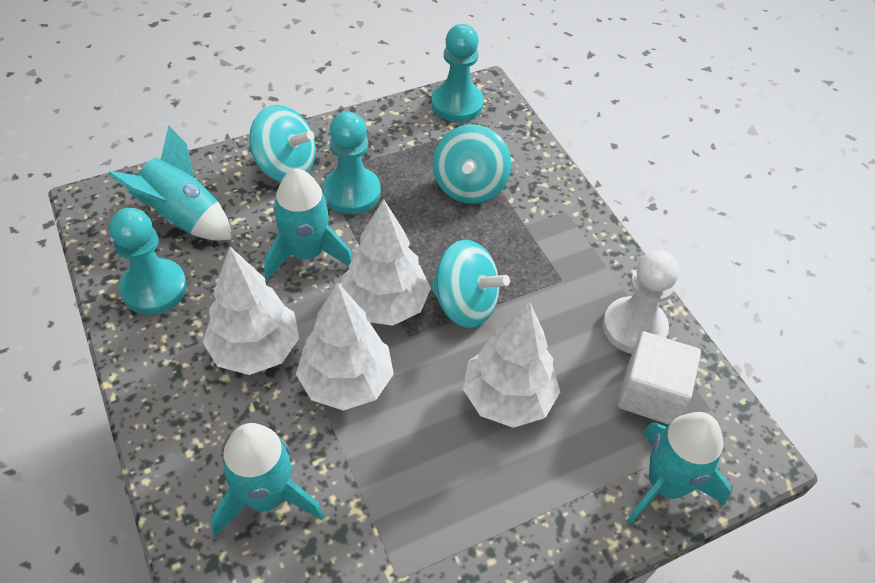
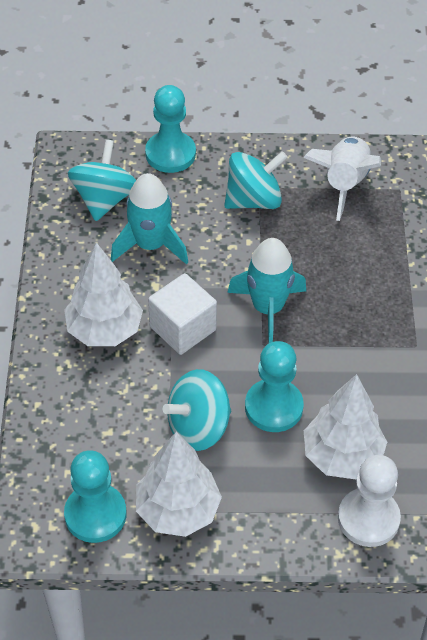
turquoise rocket: [107,125,232,241] [211,423,324,537] [264,169,352,280] [626,412,731,525] = 4 -> [111,173,188,264] [227,238,306,343] = 2
white rocket: none = 0 -> [303,137,381,221] = 1
white tree: [203,247,299,375] [296,282,394,410] [342,199,431,326] [463,301,560,428] = 4 -> [64,242,143,346] [136,432,222,537] [304,374,387,479] = 3

